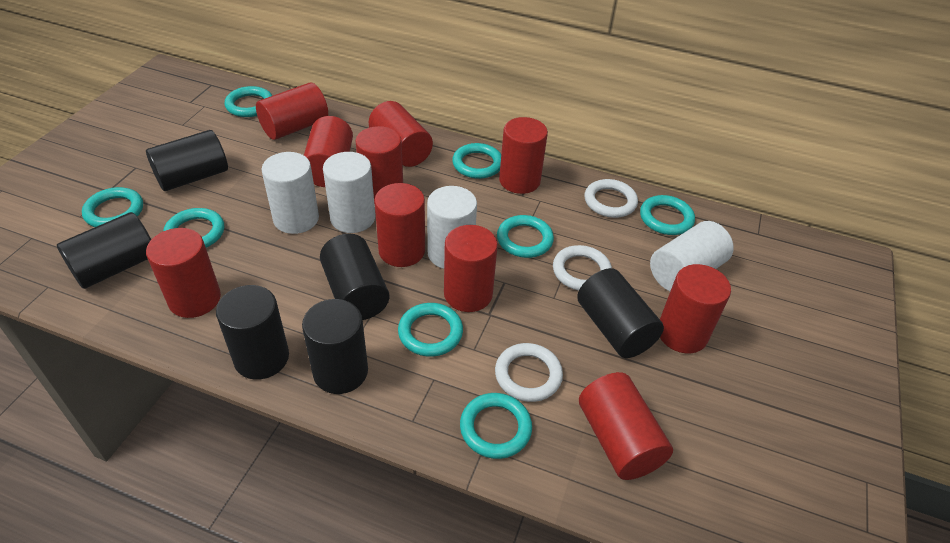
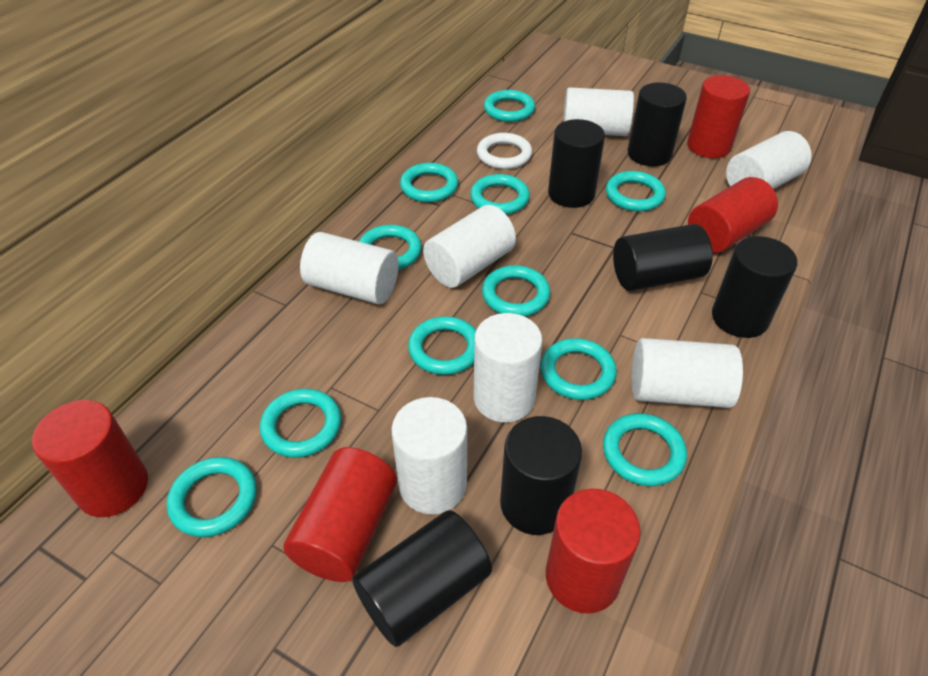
red cylinder: [146,228,221,318] [256,83,328,140] [304,116,353,187] [355,126,403,204] [369,101,433,167] [374,183,425,267] [444,225,498,312] [499,117,548,194] [579,372,673,480] [660,264,731,353] = 10 -> [32,400,148,517] [283,447,397,582] [546,489,641,613] [687,75,750,158] [688,177,778,253] = 5
turquoise ring: [82,187,143,227] [163,208,224,248] [224,86,272,117] [398,303,463,357] [452,143,501,179] [460,393,532,459] [497,215,554,258] [640,195,695,235] = 8 -> [167,457,257,537] [260,389,341,458] [359,225,422,270] [400,163,458,202] [408,316,476,375] [470,174,530,214] [482,265,550,316] [484,90,535,122] [541,338,617,400] [603,413,687,486] [606,171,666,211] = 11
white cylinder: [261,152,319,234] [323,152,375,233] [427,186,477,269] [650,221,734,291] = 4 -> [300,232,398,305] [392,397,467,514] [423,205,516,288] [474,313,543,422] [563,87,634,136] [632,338,743,408] [726,131,812,189] = 7
white ring: [495,343,563,402] [553,245,612,291] [584,179,638,218] = 3 -> [477,133,532,169] = 1

